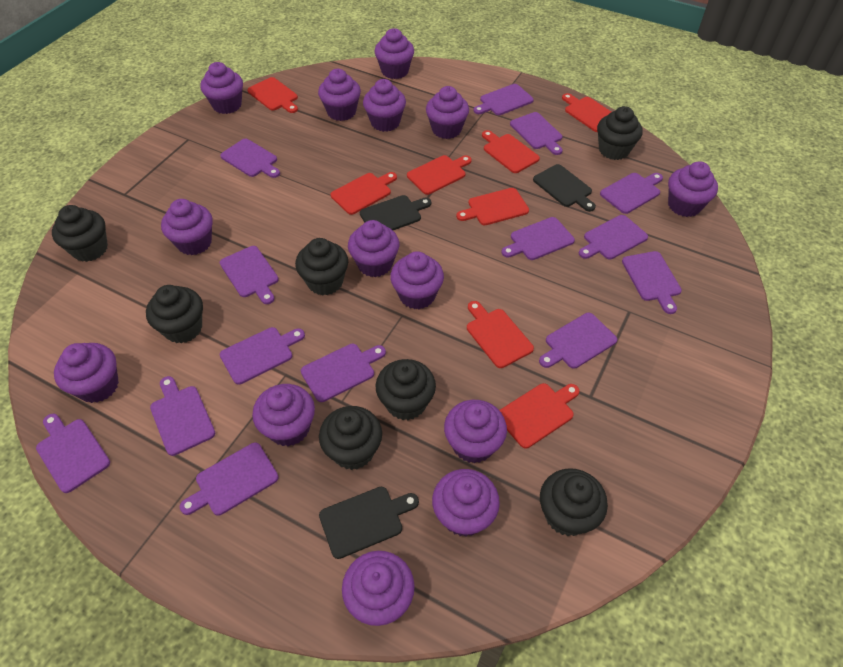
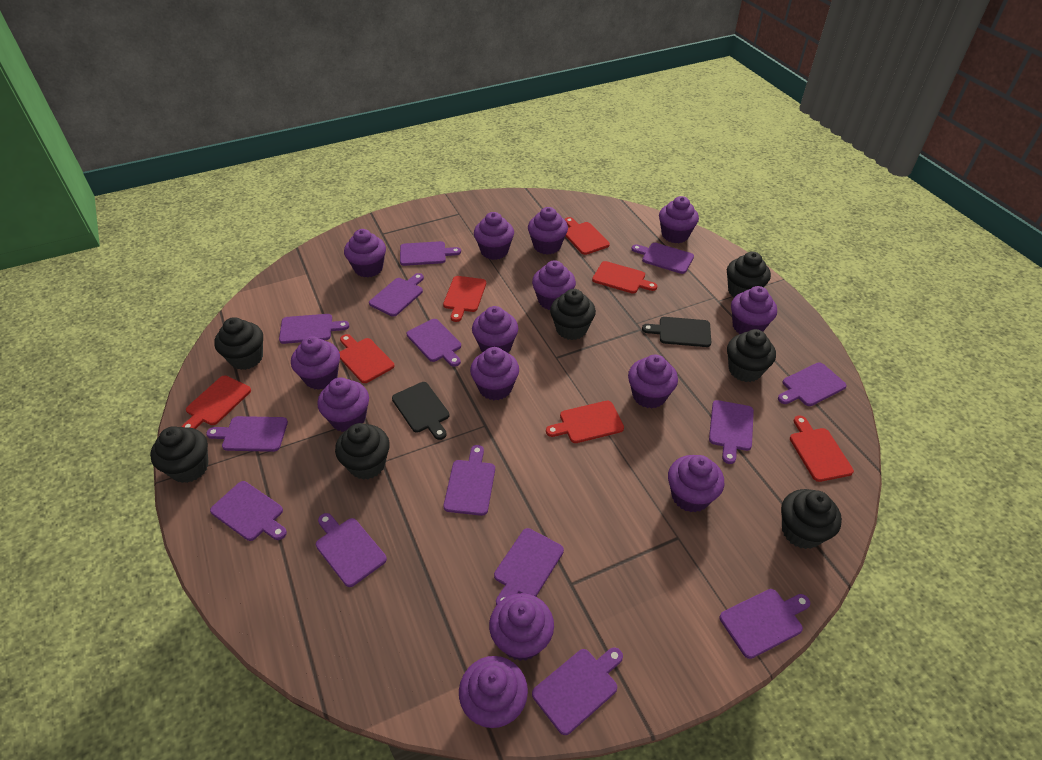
black cutting board: [319,487,419,559] [360,195,431,230] [533,164,596,212] = 3 -> [392,382,449,440] [642,317,711,347] = 2
red cutting board: [247,77,298,113] [330,172,397,215] [407,155,472,195] [456,188,529,225] [467,301,534,368] [482,130,540,173] [499,383,579,448] [562,93,611,132] = 8 -> [182,375,251,429] [339,334,394,383] [443,276,486,322] [546,401,624,443] [565,217,610,255] [592,261,657,294] [790,415,854,482] = 7

